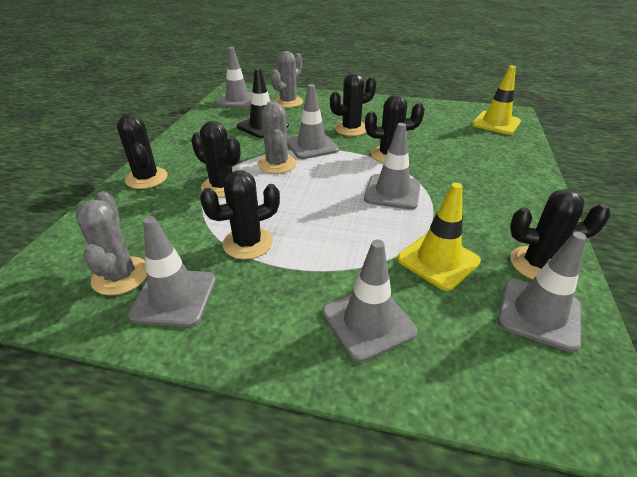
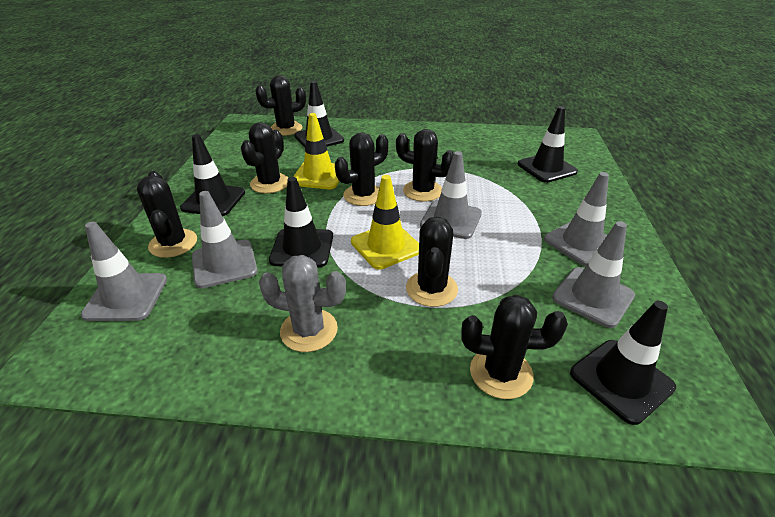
black cactus: [117,113,168,189] [191,121,241,198] [200,170,280,259] [330,73,376,136] [365,94,425,163] [510,189,611,280] = 6 -> [137,171,197,258] [241,122,288,193] [255,75,306,136] [335,133,388,206] [396,129,454,202] [406,217,458,307] [461,295,568,399] = 7
black traffic cone: [237,68,289,138] = 1 -> [180,134,245,216] [269,177,333,267] [294,81,344,147] [518,106,578,183] [570,301,676,425] = 5
grey cactus: [76,191,147,295] [258,101,297,174] [271,51,303,108] = 3 -> [259,255,346,352] = 1
grey traffic cone: [128,216,216,327] [216,47,252,108] [287,84,339,159] [322,240,417,362] [364,123,420,210] [498,232,587,352] = 6 -> [81,221,167,321] [192,191,258,288] [420,151,482,239] [544,172,609,266] [552,221,635,328] = 5

